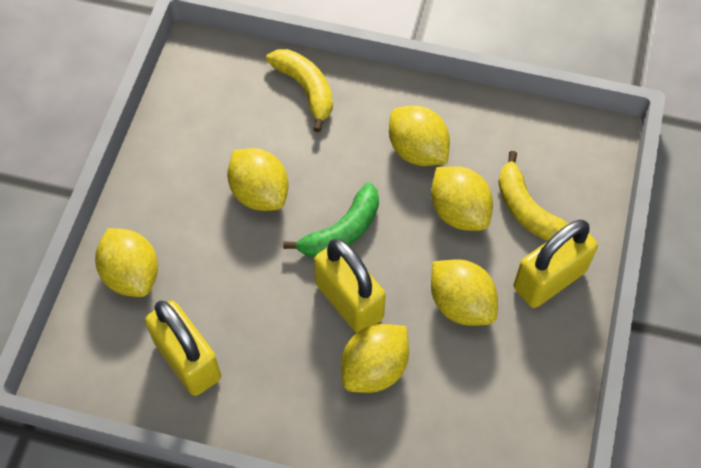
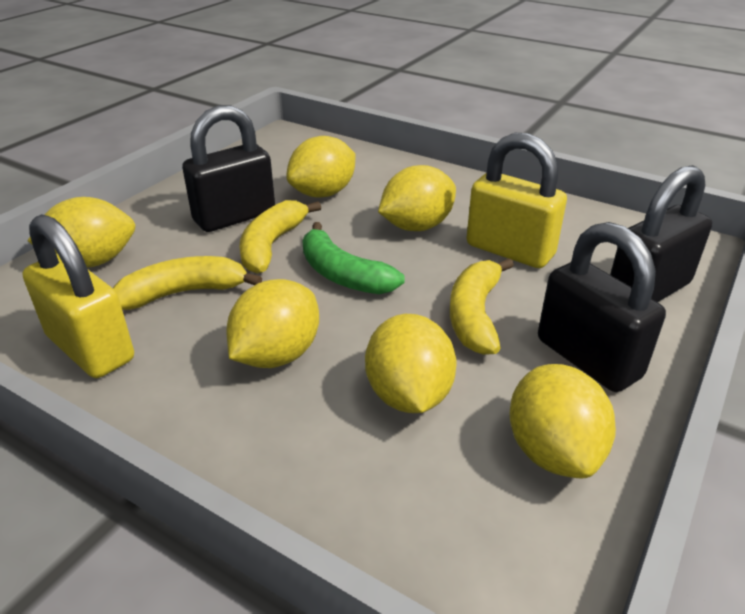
black padlock: none = 0 -> [182,105,275,232] [538,222,666,392] [610,165,712,302] = 3
yellow banana: [266,49,333,132] [498,151,568,241] = 2 -> [113,256,262,310] [239,200,321,274] [450,258,514,355] = 3
yellow padlock: [145,301,221,396] [314,239,386,333] [514,219,598,308] = 3 -> [22,214,134,378] [466,133,567,268] = 2

